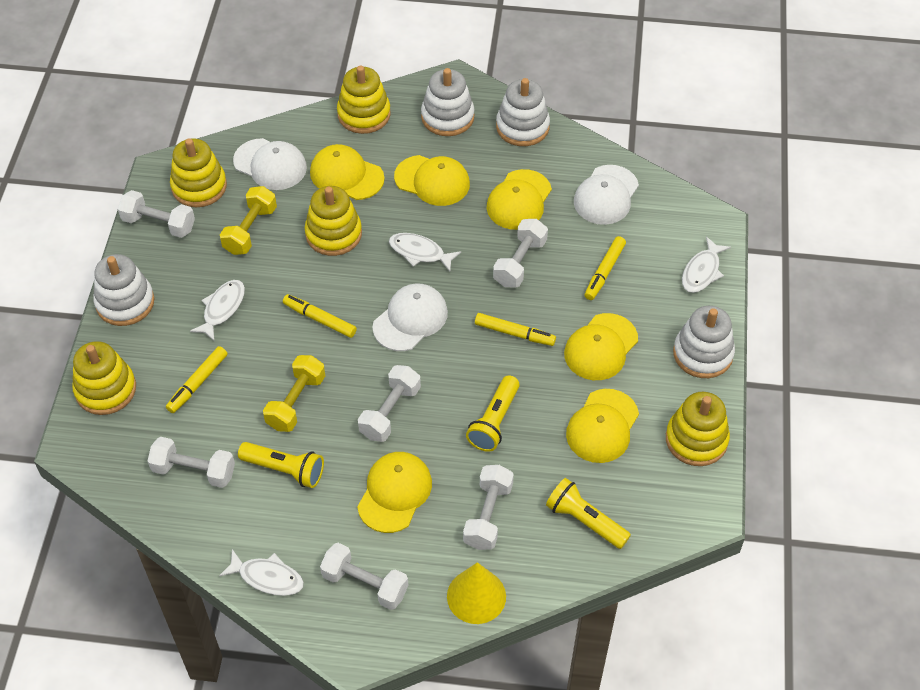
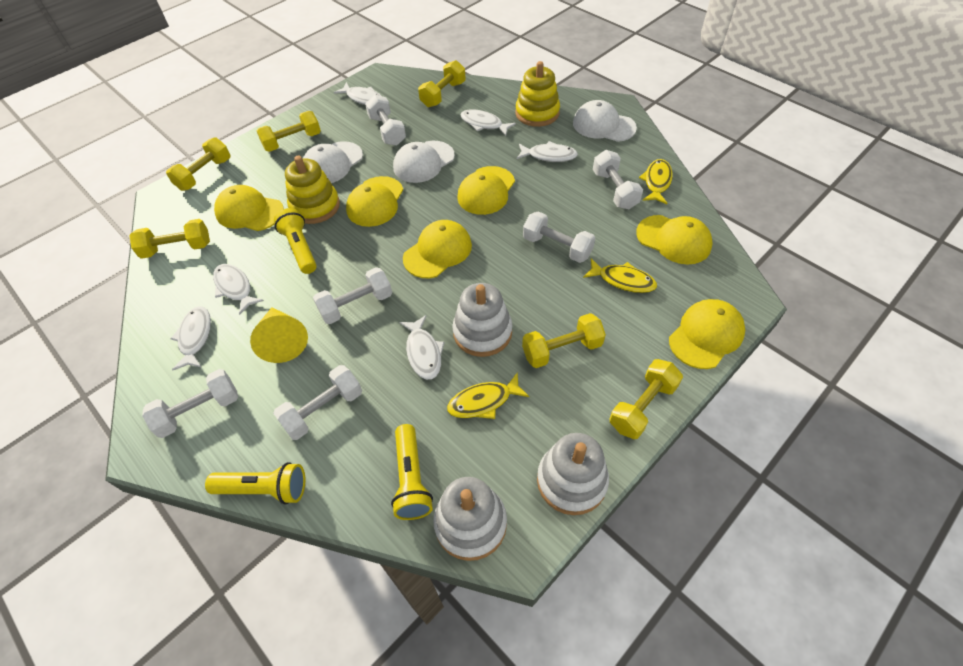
white fish: [190,280,245,342] [219,549,304,596] [389,233,461,271] [682,237,731,293] = 4 -> [170,306,211,370] [213,264,264,315] [334,82,381,105] [400,315,445,380] [460,109,516,136] [517,141,578,162] = 6
white stacking toy: [93,254,154,326] [421,68,474,136] [496,78,550,146] [673,306,735,378] = 4 -> [433,477,507,561] [452,283,512,357] [537,433,609,515] = 3
yellow dumbbell: [220,186,277,255] [263,355,325,432] = 2 -> [129,219,210,259] [166,137,230,191] [257,111,321,152] [418,60,466,107] [522,313,606,368] [610,359,683,439] = 6
yellow fish: none = 0 -> [447,372,530,419] [583,258,657,293] [639,159,673,204] = 3
yellow marker: [166,346,228,413] [283,294,357,338] [475,313,556,346] [584,236,626,300] = 4 -> none = 0
yellow stacking toy: [72,341,136,415] [170,138,227,207] [305,186,362,256] [337,65,391,134] [666,392,730,466] = 5 -> [285,155,340,224] [515,61,560,127] = 2

